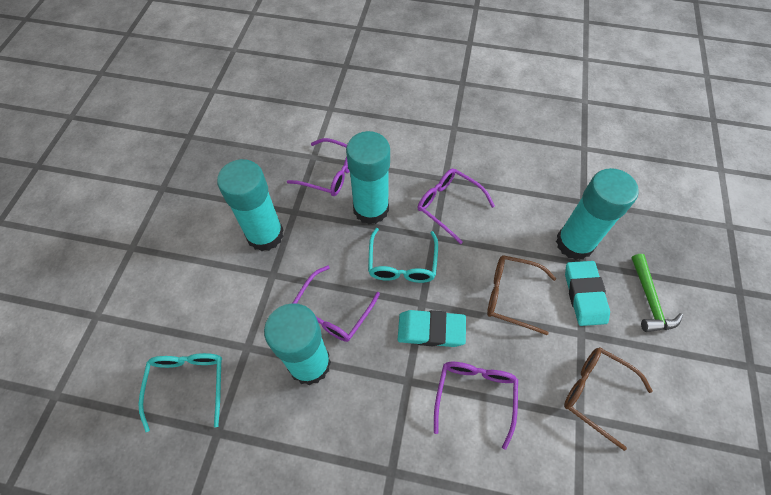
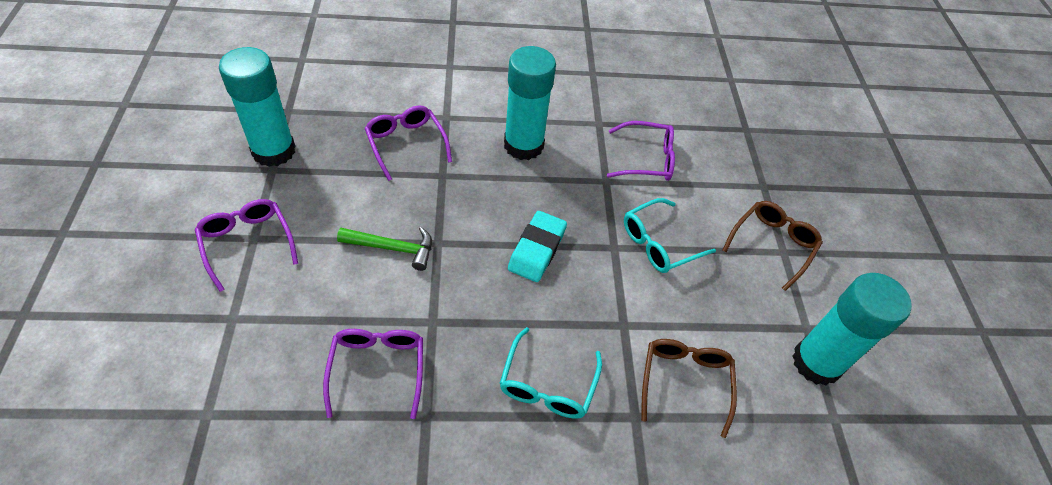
turquoise eraser: [398,310,466,347] [565,261,610,326] = 2 -> [508,211,567,282] = 1
turquoise glue stick: [217,159,284,252] [264,303,331,385] [346,131,390,224] [556,168,639,260] = 4 -> [219,47,296,167] [504,46,556,160] [792,273,912,386] = 3

